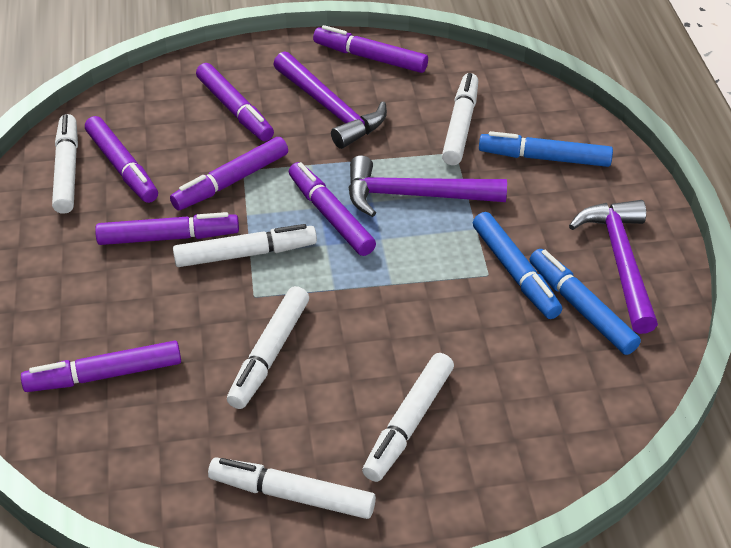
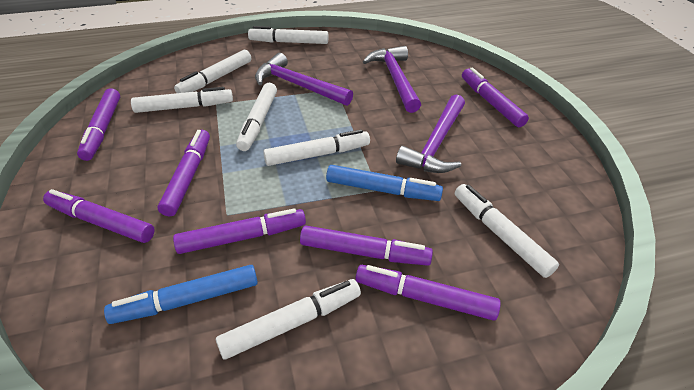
blue marker: [473,212,562,319] [479,131,613,167] [529,249,641,355] = 3 -> [104,265,258,324] [326,165,443,201] = 2
white marker: [52,114,78,214] [173,224,317,267] [208,457,376,519] [227,286,309,409] [362,353,454,482] [442,73,478,165] = 6 -> [131,87,233,113] [174,50,251,93] [216,279,361,360] [236,83,277,151] [248,26,328,44] [263,129,370,166] [455,184,559,278] = 7

